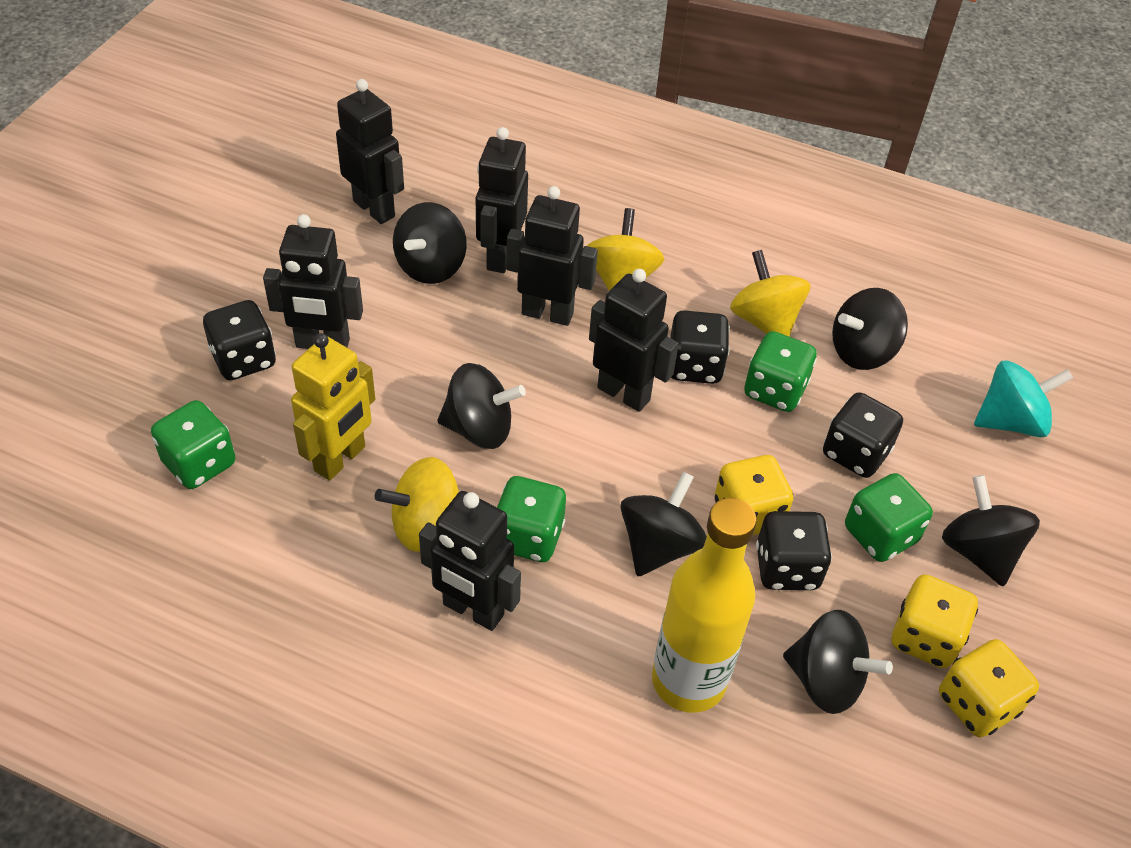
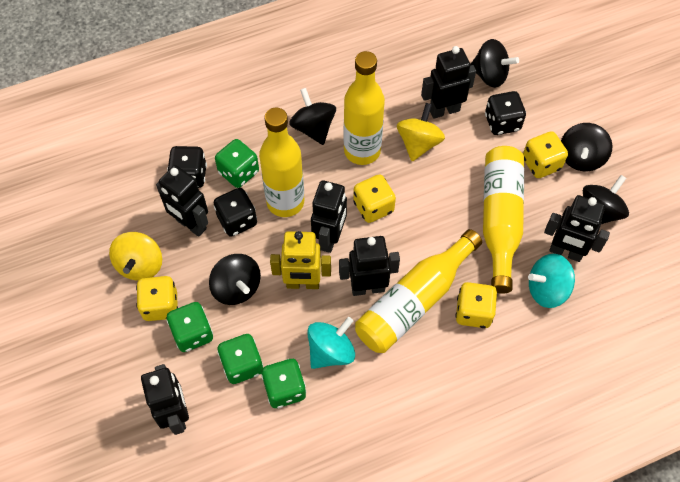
black dice: [203,300,276,380] [670,310,730,384] [756,511,832,590] [823,392,903,478] = 4 -> [167,146,207,188] [213,188,257,237] [485,91,526,135] = 3
black spinning top: [393,202,467,284] [437,363,526,449] [620,471,707,576] [783,610,893,714] [832,288,908,370] [942,475,1040,586] = 6 -> [209,254,261,305] [289,88,336,145] [470,39,519,88] [561,123,612,171] [583,175,629,224] = 5
turquoise spinning top: [974,360,1073,438] = 1 -> [307,317,355,369] [528,254,575,308] = 2
yellow bottle: [652,498,757,713] = 1 -> [259,108,304,217] [344,51,385,165] [355,229,482,353] [483,146,524,294] = 4
yellow dice: [715,455,793,535] [892,574,978,668] [939,639,1039,737] = 3 -> [136,276,178,321] [353,174,396,223] [455,282,498,328] [523,131,568,178] = 4
yellow spinning top: [375,457,459,552] [587,208,665,291] [730,250,811,336] = 3 -> [109,232,162,280] [397,103,445,161] = 2

